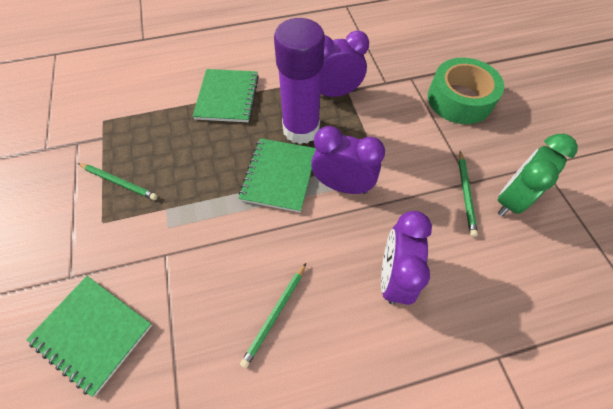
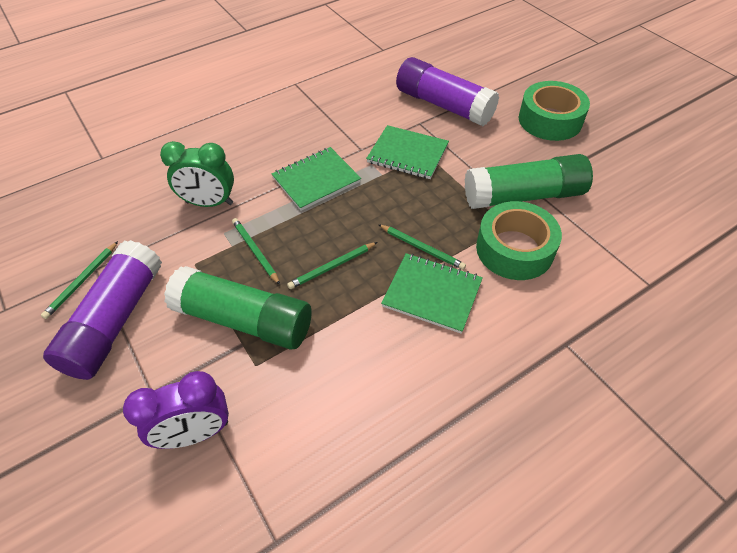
green glue stick: none = 0 -> [164,266,311,349] [465,154,593,209] = 2
green pencil: [78,163,158,200] [240,263,306,368] [458,151,478,237] = 3 -> [41,241,118,319] [232,218,280,285] [287,242,377,289] [378,224,466,270] = 4
green tape: [428,58,504,124] = 1 -> [476,201,562,280] [519,81,590,141] = 2
purple clock: [311,126,385,194] [320,30,369,97] [381,211,432,305] = 3 -> [123,371,229,449] = 1
purple glue stick: [274,18,325,144] = 1 -> [43,240,162,380] [396,57,499,126] = 2

